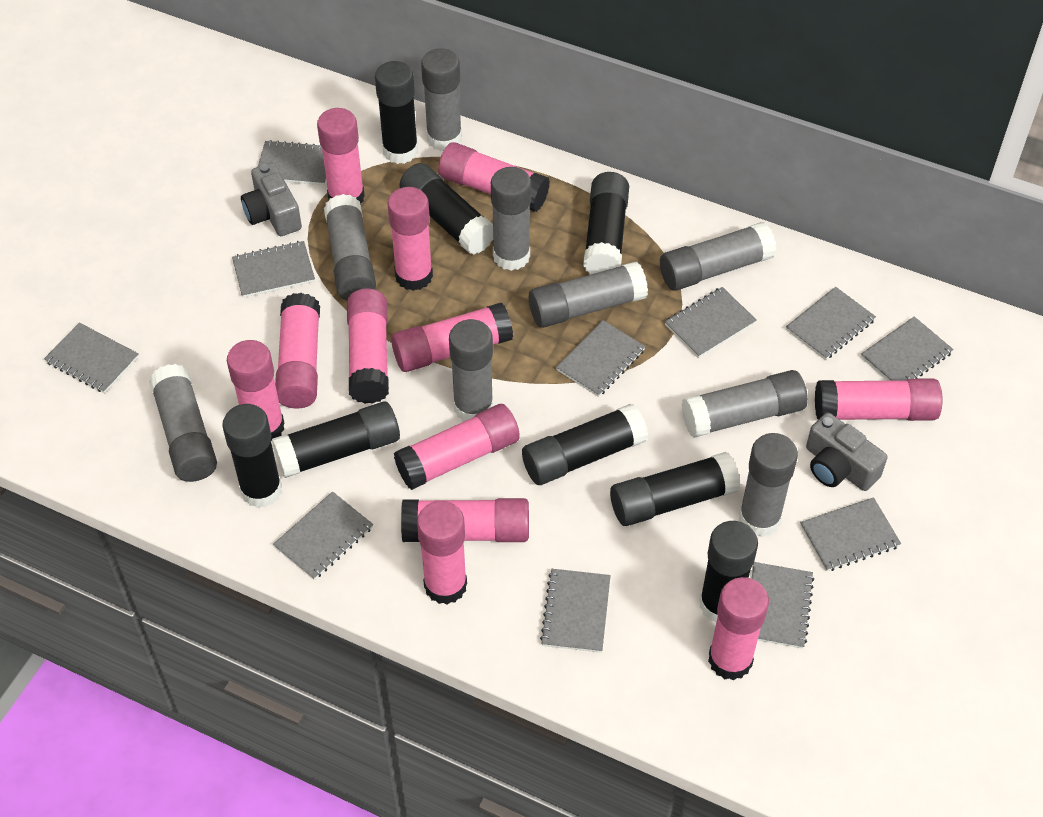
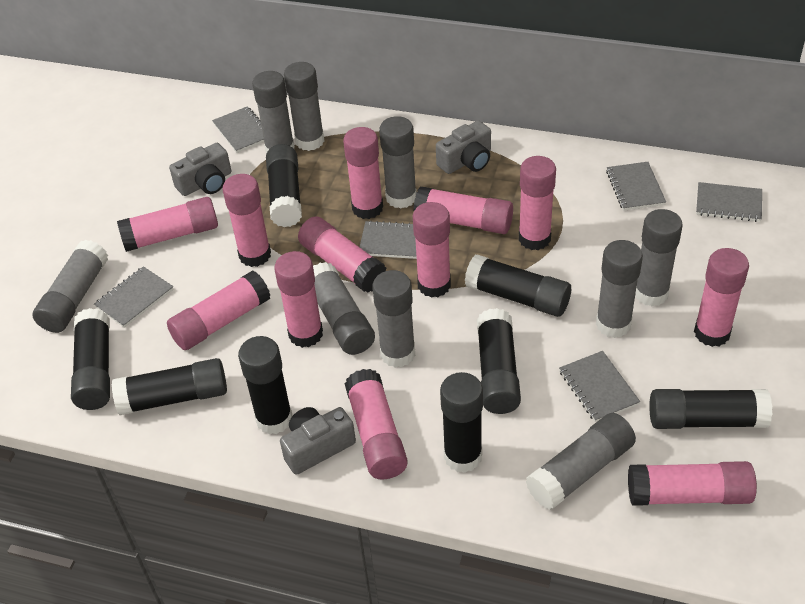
grey camera: [241,162,302,236] [806,413,887,491] = 2 -> [169,143,231,196] [280,407,356,475] [436,120,491,174] = 3
grey notebook: [44,322,139,393] [232,241,315,298] [258,140,326,185] [273,491,373,580] [540,569,611,653] [556,320,645,397] [665,287,757,358] [751,562,814,649] [786,287,876,360] [800,497,901,572] [861,316,954,381] = 11 -> [94,266,174,328] [212,106,264,153] [360,220,417,259] [559,351,640,422] [606,162,666,211] [696,182,762,222] = 6

